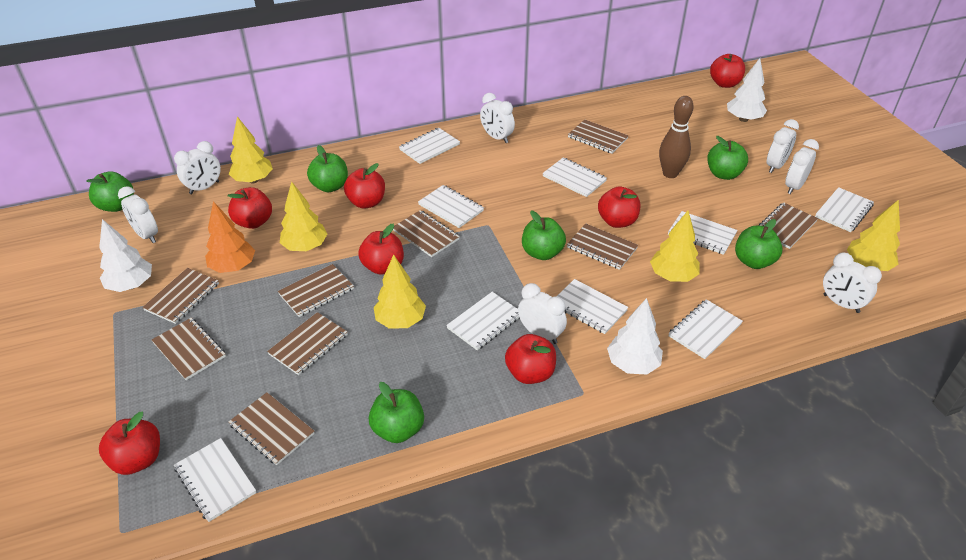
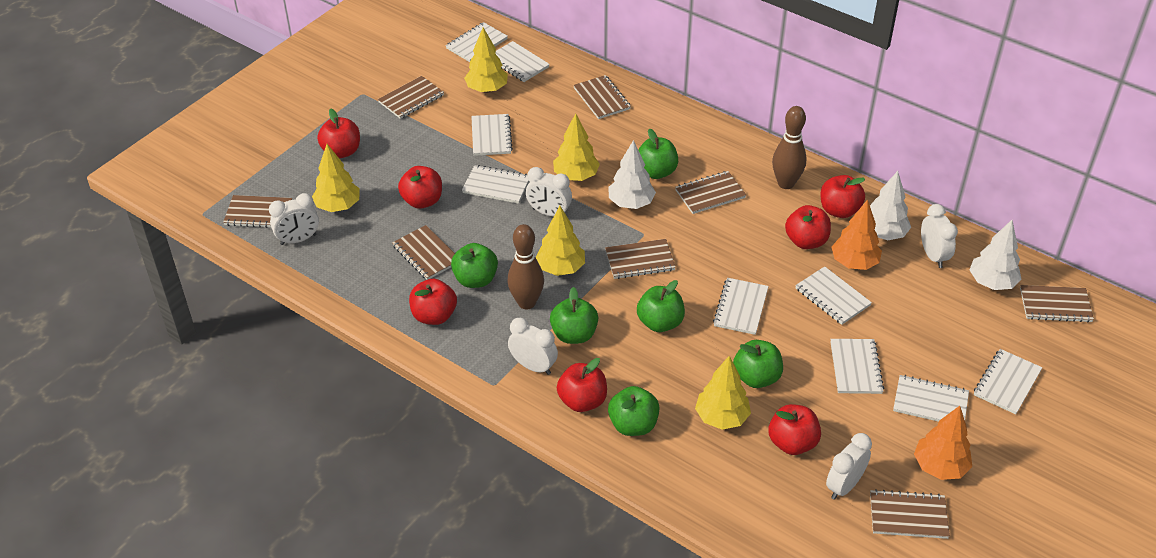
brown bowling pin: [659,96,694,178] = 1 -> [507,224,544,309] [772,106,807,189] = 2
brown notebook: [142,268,219,324] [152,318,226,380] [229,392,315,465] [267,312,348,375] [278,264,354,317] [393,210,460,257] [567,224,638,270] [568,119,629,154] [759,202,818,249] = 9 -> [223,195,292,228] [378,76,444,119] [392,225,455,280] [573,75,631,119] [605,239,676,279] [675,171,746,214] [870,489,950,539] [1020,285,1094,323] = 8
orange tree: [205,201,255,273] = 1 -> [832,200,882,270] [914,406,972,480] = 2
white clock: [118,186,158,243] [174,141,221,194] [480,93,515,143] [518,283,567,344] [766,119,799,173] [785,139,819,194] [823,253,882,313] = 7 -> [269,193,319,245] [508,318,558,375] [526,167,572,216] [826,433,872,500] [921,204,958,268] = 5

